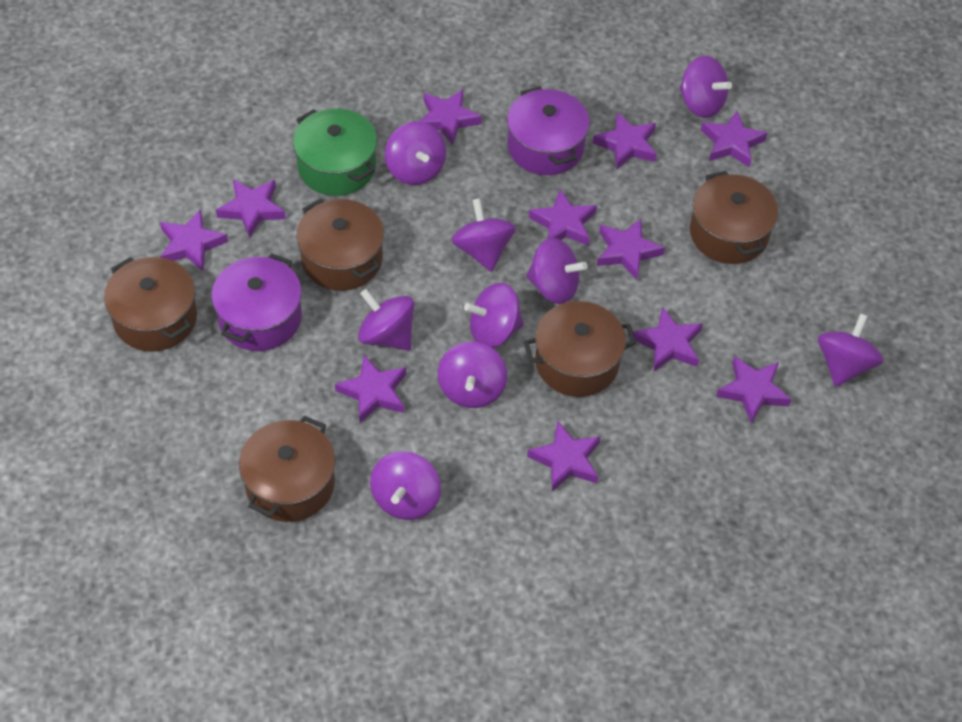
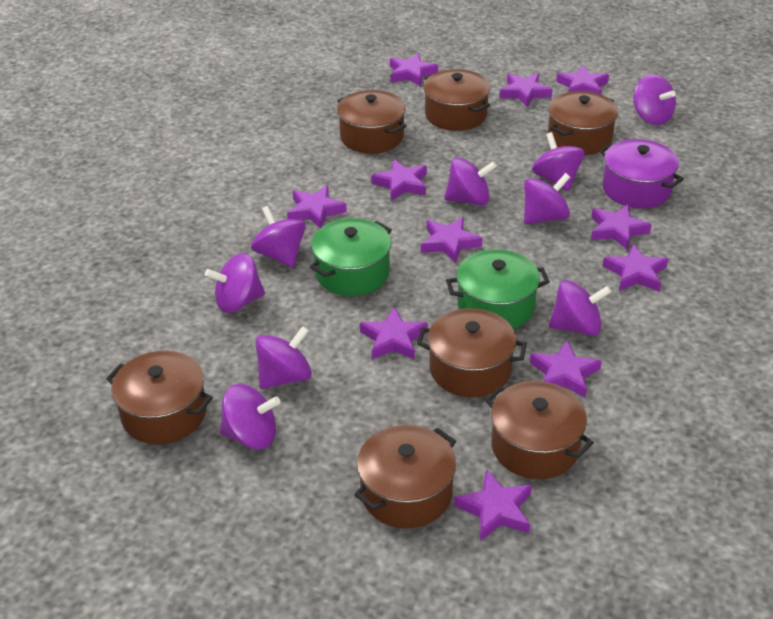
brown pot: [104,257,197,351] [239,416,335,522] [296,199,384,291] [524,301,636,397] [690,171,778,264] = 5 -> [106,351,213,444] [337,90,407,154] [355,425,456,529] [417,308,527,397] [424,69,490,131] [485,381,594,479] [548,91,618,155] = 7
green pot: [293,108,377,196] = 1 -> [310,218,392,296] [446,249,550,329] = 2
purple pot: [212,253,302,351] [507,86,590,175] = 2 -> [599,139,684,208] = 1

